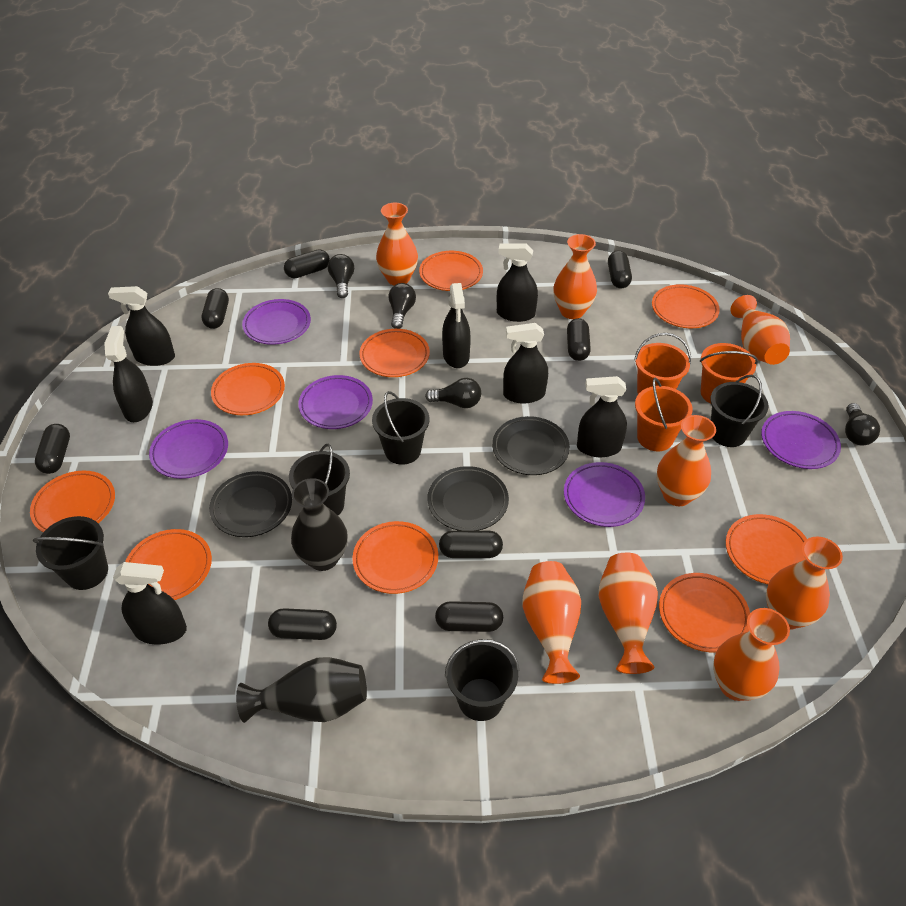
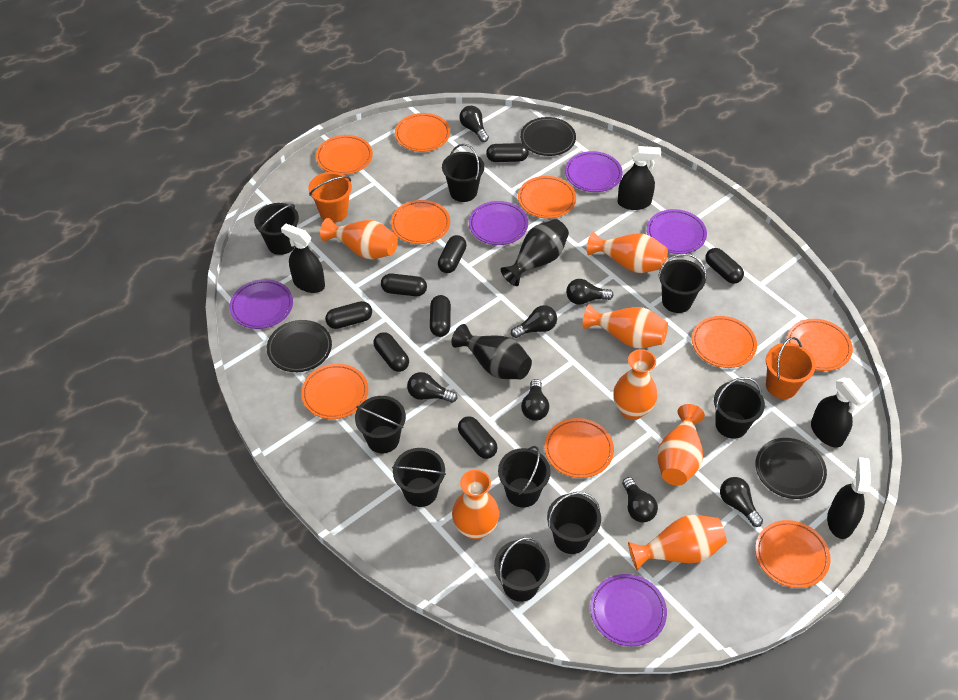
black bucket: [33,516,108,590] [289,444,350,515] [372,391,429,465] [445,639,519,721] [710,375,769,447] = 5 -> [254,203,299,255] [355,396,406,453] [392,448,446,507] [442,144,484,202] [494,537,550,602] [498,446,551,508] [547,492,601,554] [658,253,707,313] [714,377,765,439] = 9
black light bulb: [328,254,354,298] [388,283,416,329] [425,378,481,408] [845,403,880,445] = 4 -> [407,372,457,403] [459,106,489,142] [511,305,557,338] [521,379,549,421] [566,279,614,305] [622,477,658,523] [720,477,763,527] = 7
black spray bottle: [104,326,153,422] [108,286,175,366] [113,562,187,645] [442,283,471,368] [497,243,538,322] [503,323,548,403] [577,376,627,457] = 7 -> [281,224,325,293] [617,146,661,210] [811,377,868,448] [827,457,871,539] = 4
orange bucket: [634,333,691,394] [635,378,693,451] [700,343,758,404] = 3 -> [308,172,352,223] [766,337,816,399] = 2
orange vase: [376,203,418,285] [523,561,581,684] [553,234,597,319] [599,553,658,674] [657,415,716,506] [713,608,790,701] [731,295,790,365] [766,536,843,630] = 8 -> [320,218,398,259] [452,470,499,540] [583,304,668,349] [587,232,668,273] [613,349,657,420] [628,515,727,570] [657,404,705,486] = 7

